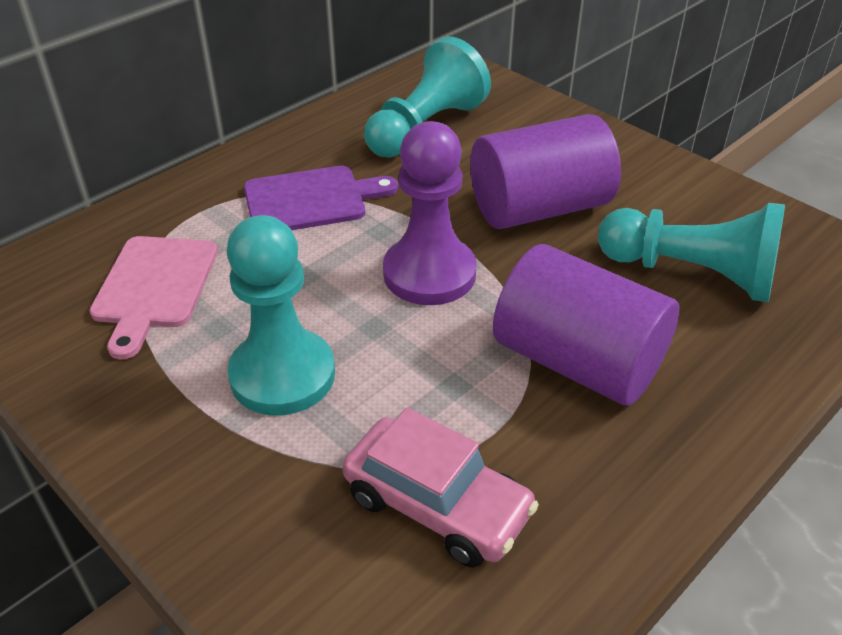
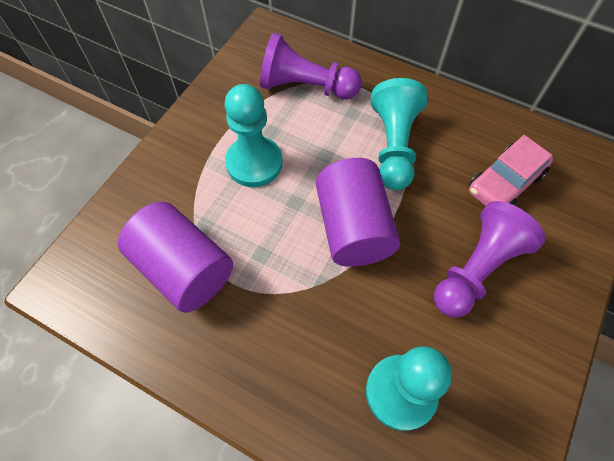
pink cutting board: [89,236,218,359] = 1 -> none = 0
purple cutting board: [244,166,398,230] = 1 -> none = 0
purple pawn: [383,121,477,305] = 1 -> [260,33,362,99] [434,201,545,318] = 2

